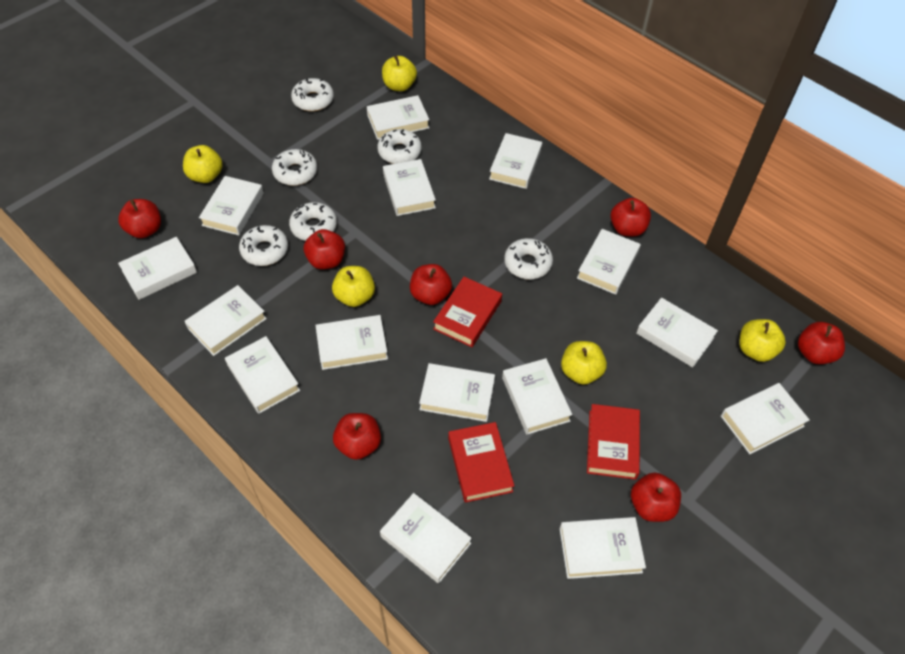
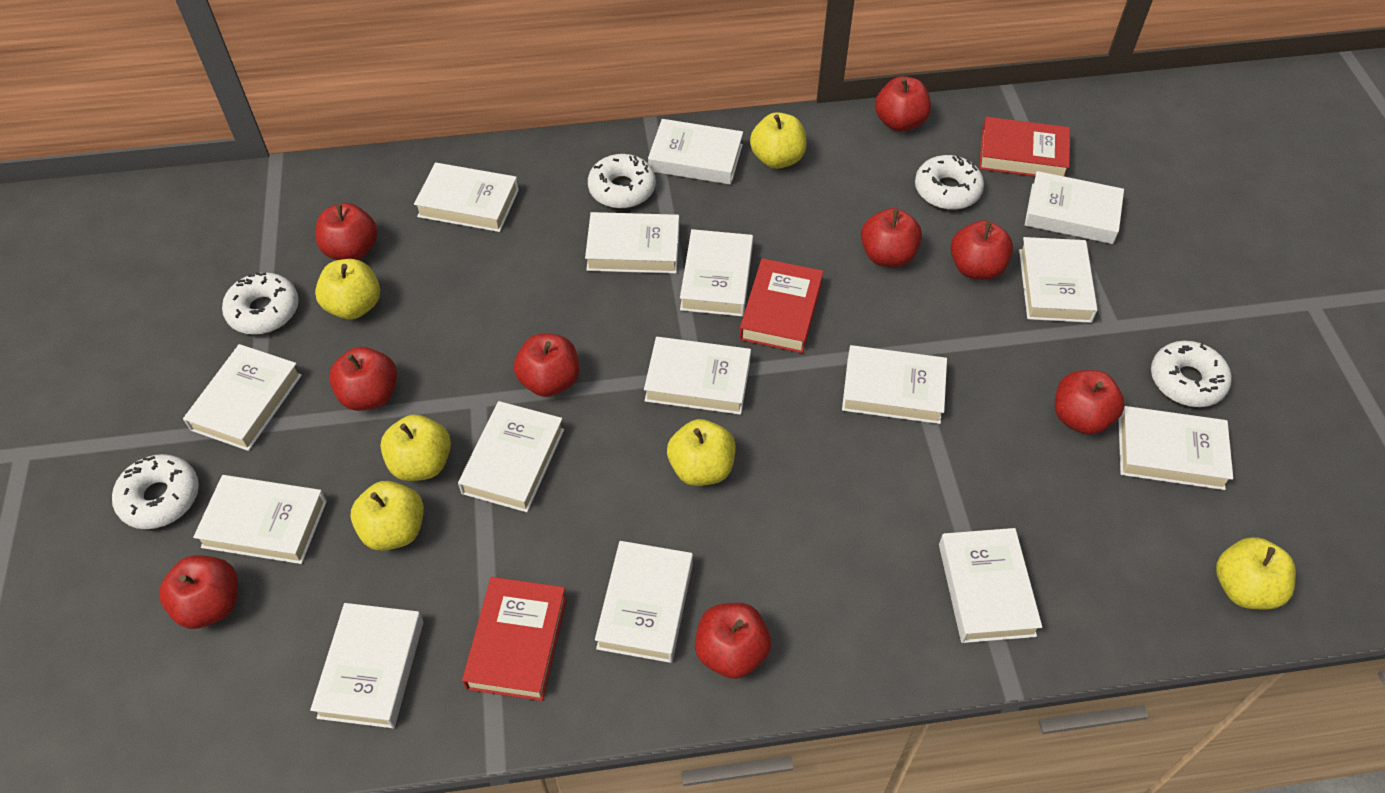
red apple: [118,199,161,238] [304,229,345,269] [333,413,381,460] [410,264,452,305] [610,198,651,237] [631,472,681,522] [798,322,845,364] = 7 -> [159,555,238,629] [316,203,378,260] [329,347,397,411] [514,334,580,397] [695,603,771,679] [861,208,922,267] [875,76,931,132] [951,220,1013,280] [1055,370,1125,435] = 9
white donut: [239,225,288,266] [272,149,317,186] [289,202,337,241] [291,78,334,111] [377,129,422,164] [504,238,553,279] = 6 -> [112,454,199,529] [222,272,299,335] [588,154,656,208] [915,155,984,210] [1151,341,1232,407] = 5
yellow apple: [183,145,223,183] [332,266,375,307] [382,56,417,91] [561,341,607,385] [739,319,786,362] = 5 -> [315,259,380,319] [351,481,424,551] [380,415,451,481] [667,419,736,486] [750,112,807,169] [1216,537,1296,610] = 6

